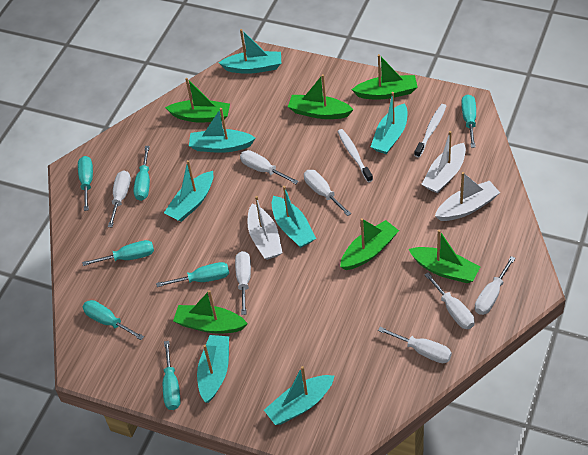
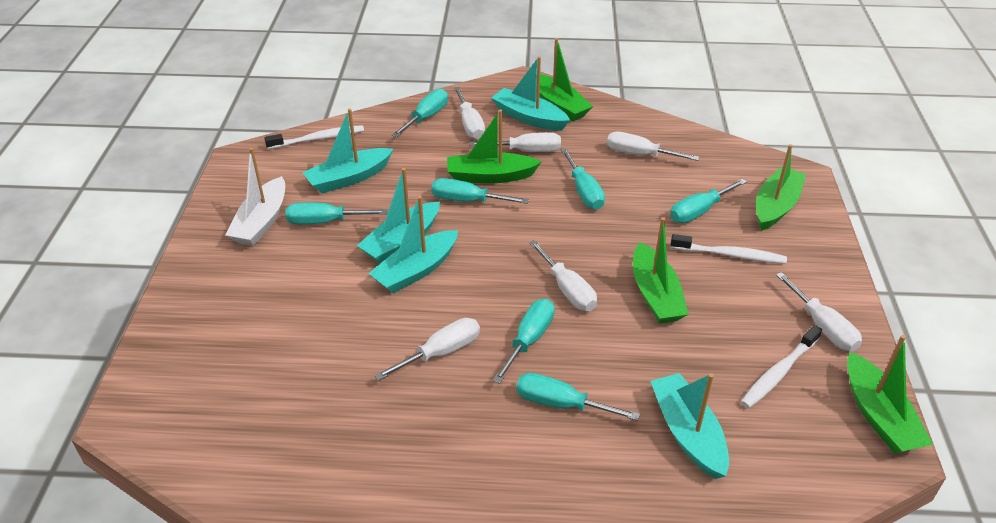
green boat: [165,78,230,122] [173,290,248,334] [288,74,354,119] [340,218,399,270] [352,54,418,99] [409,230,480,283] = 6 -> [447,110,541,183] [536,38,593,122] [633,217,689,324] [756,144,806,231] [847,335,933,453] = 5
turquoise boat: [164,160,213,222] [189,108,256,153] [197,335,229,403] [218,29,281,74] [264,366,335,425] [272,186,316,248] [371,92,407,154] = 7 -> [302,109,393,193] [357,168,440,264] [369,196,458,293] [491,56,570,131] [650,373,729,479] = 5
white boat: [247,196,283,260] [421,131,466,193] [435,172,500,221] = 3 -> [226,148,285,246] = 1
white screwdriver: [108,171,131,227] [235,251,251,315] [240,150,299,184] [304,170,351,216] [378,327,452,363] [424,272,475,329] [475,256,515,315] = 7 -> [374,318,480,381] [454,87,485,139] [469,132,561,152] [529,240,597,311] [607,132,699,161] [776,272,862,351] = 6
white toothbrush: [337,129,373,182] [414,104,446,158] = 2 -> [264,125,364,149] [671,234,787,264] [741,325,822,408] = 3

